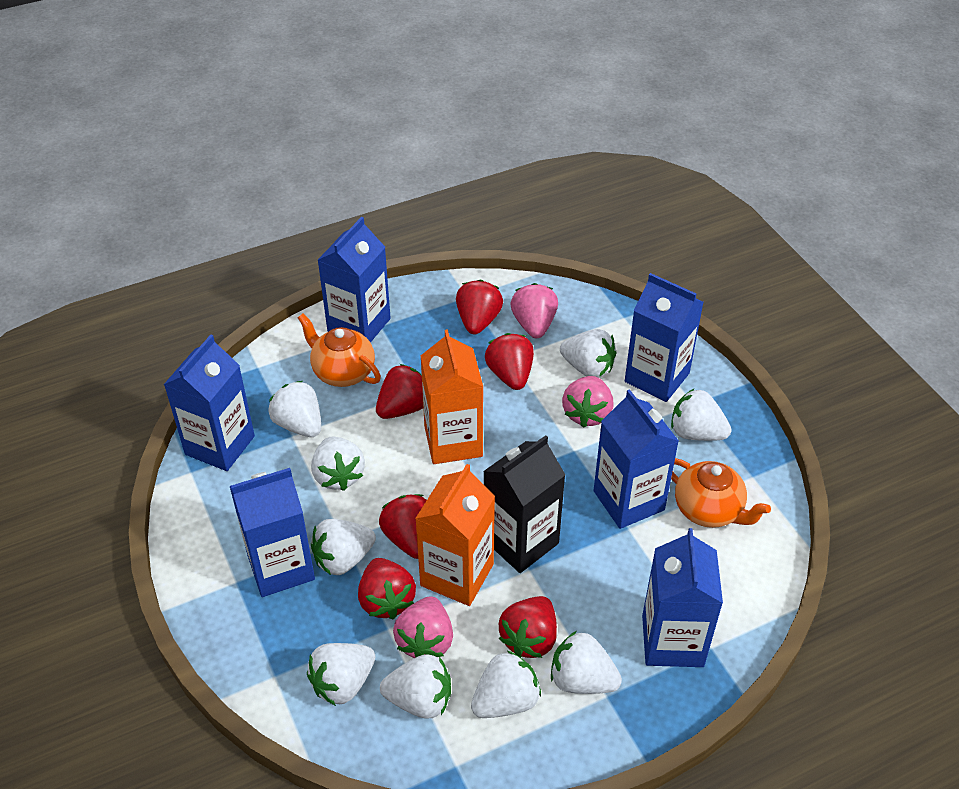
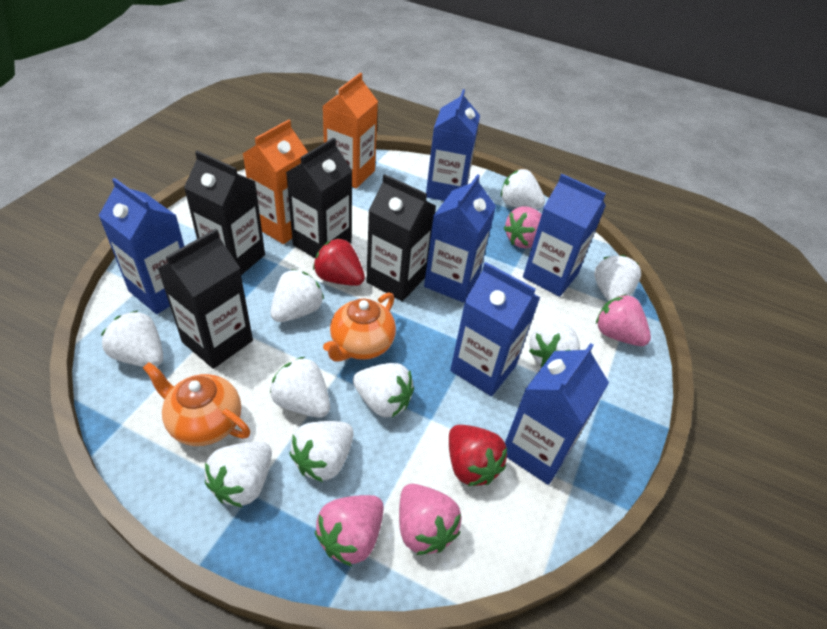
black carton: [483,435,565,573] = 1 -> [157,229,253,369] [184,151,265,275] [286,137,352,258] [366,174,436,301] = 4
pink strawberry: [393,596,453,658] [510,283,558,338] [562,376,614,428] = 3 -> [314,495,384,567] [399,484,461,555] [504,206,542,248] [596,294,651,346] = 4
red strawberry: [358,558,416,619] [376,364,423,419] [379,494,427,559] [456,280,503,334] [485,333,534,390] [499,596,557,658] = 6 -> [313,238,365,286] [449,425,507,486] = 2

